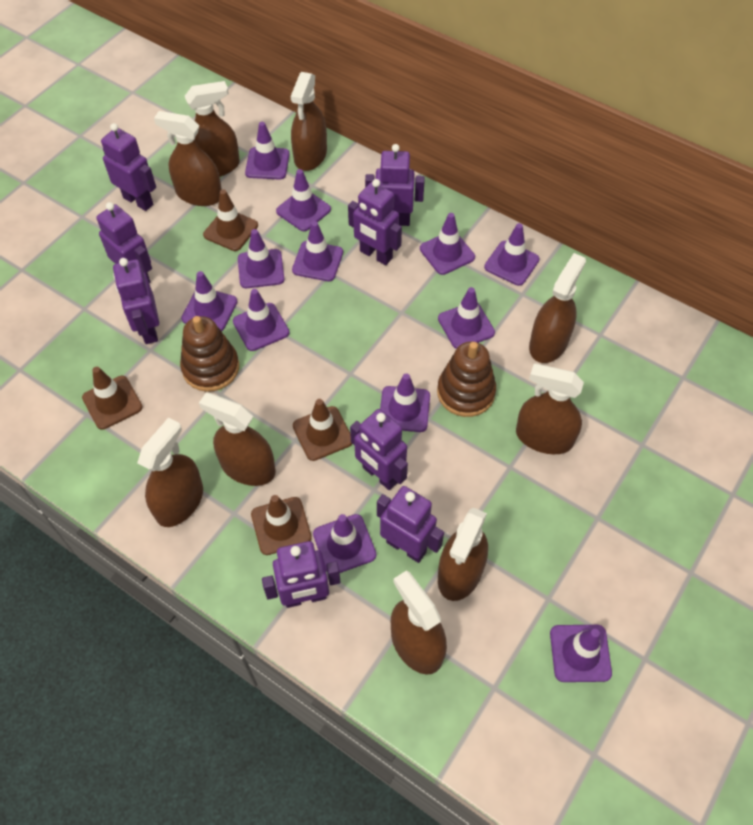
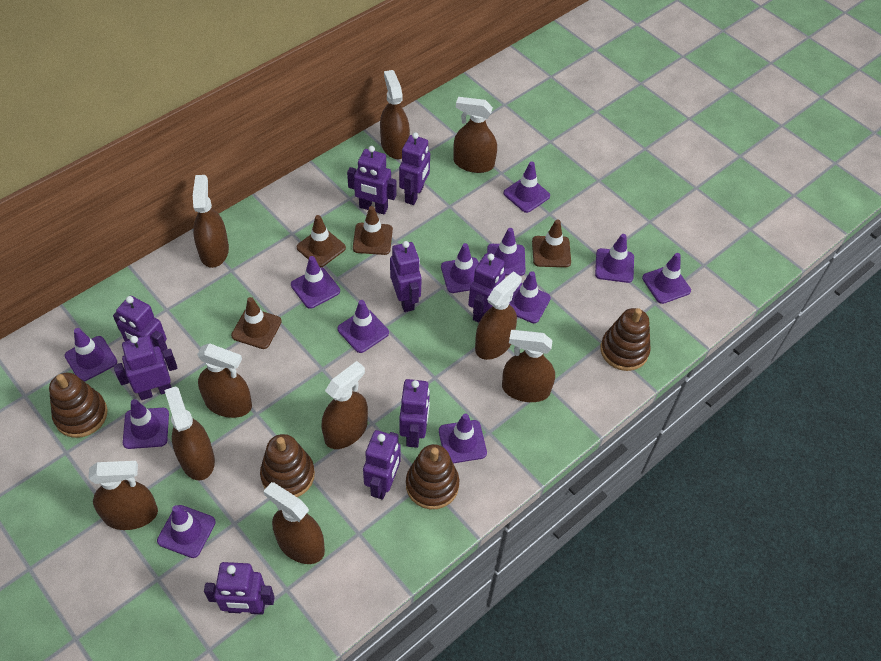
brown spray bottle: [137,417,203,527] [154,111,222,206] [185,81,240,177] [199,393,275,486] [291,72,327,171] [391,571,447,675] [438,508,488,601] [516,364,584,454] [529,253,586,363] = 9 -> [88,461,158,530] [165,386,215,480] [193,175,229,268] [197,343,252,418] [263,482,325,564] [322,361,368,449] [380,70,410,159] [453,97,497,173] [475,271,522,360] [502,330,555,402] = 10
brown stacking toy: [180,316,239,392] [437,341,496,417] = 2 -> [49,373,108,438] [260,434,315,497] [406,444,459,509] [600,308,651,371] = 4
purple robot: [96,202,152,283] [101,123,156,211] [113,258,159,344] [262,541,340,608] [348,179,402,265] [350,409,408,490] [365,144,425,226] [377,486,444,563] = 8 -> [113,296,167,357] [113,335,177,400] [204,562,274,615] [347,146,397,215] [363,430,401,500] [390,241,422,312] [399,132,430,205] [399,379,430,448] [468,253,506,323] = 9

